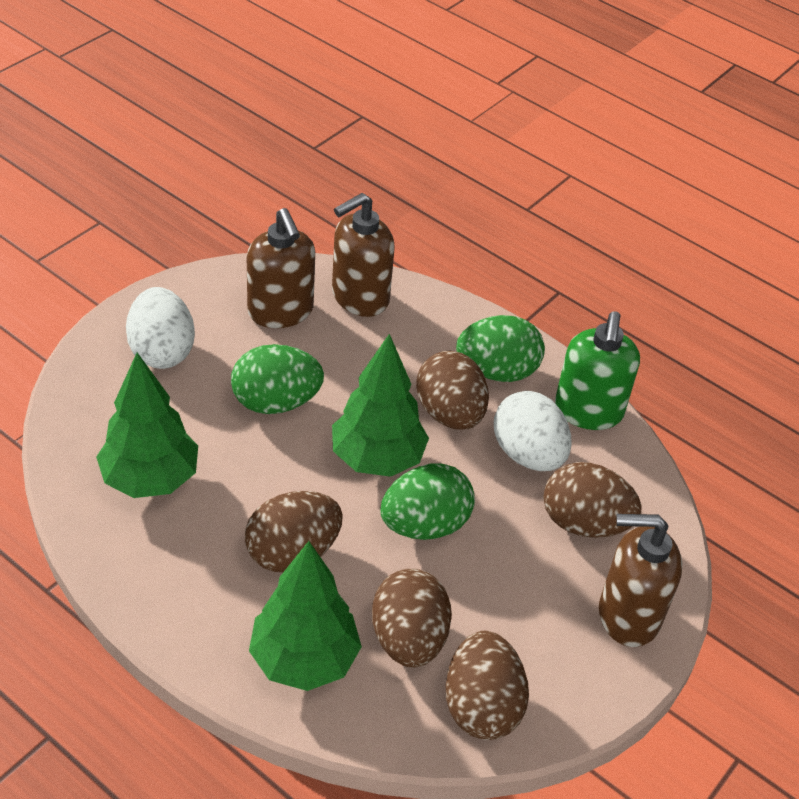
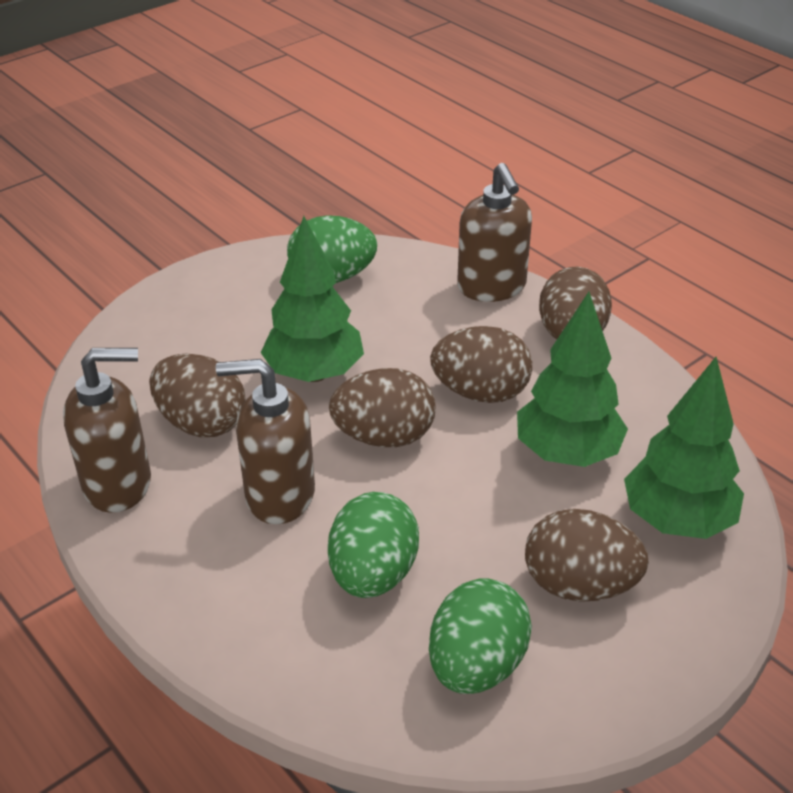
green soap dispenser: [555,311,640,430] = 1 -> none = 0
white egg: [126,287,195,369] [494,391,572,471] = 2 -> none = 0

